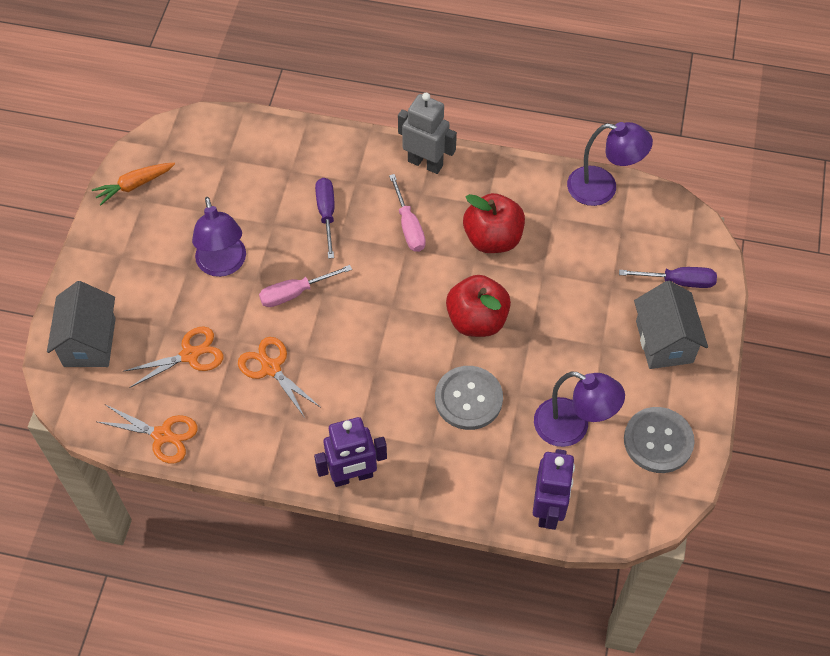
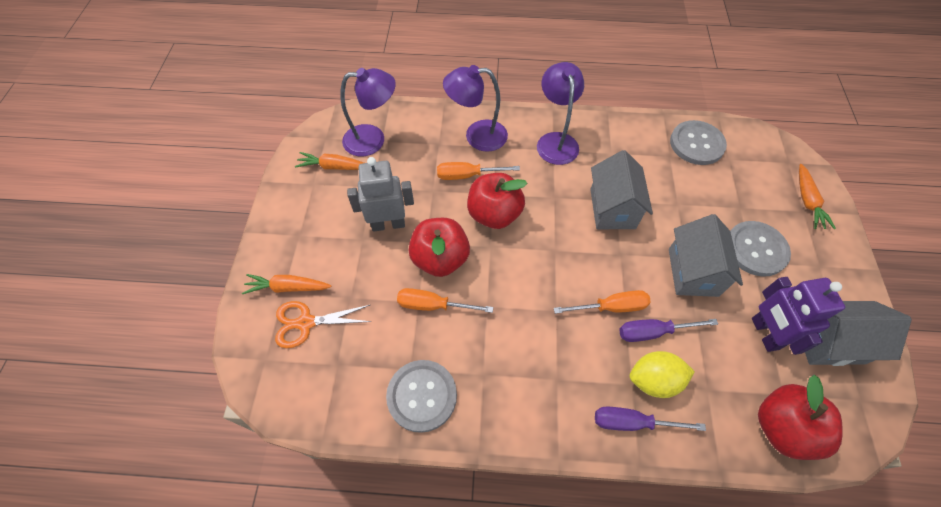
grey button: [435,366,503,430] [624,407,695,473] = 2 -> [386,360,457,433] [670,120,727,165] [730,221,791,277] = 3
grey house: [47,281,116,367] [634,281,708,369] = 2 -> [590,150,653,229] [669,214,743,297] [805,301,912,366] = 3
orange carrot: [91,163,175,206] = 1 -> [242,274,332,294] [295,152,364,170] [799,164,836,229] = 3
orange scissors: [98,404,198,463] [123,327,224,388] [238,337,320,418] = 3 -> [275,301,371,348] = 1
orange screwdriver: none = 0 -> [397,288,493,313] [437,162,520,180] [554,290,651,314] = 3
pink screwdriver: [259,265,352,307] [389,174,426,252] = 2 -> none = 0
purple robot: [314,417,387,487] [533,449,575,530] = 2 -> [752,277,845,355] = 1
red apple: [446,275,511,337] [463,193,525,253] = 2 -> [409,218,470,277] [467,173,527,229] [758,375,843,460] = 3
yellow lemon: none = 0 -> [630,351,695,398] = 1

